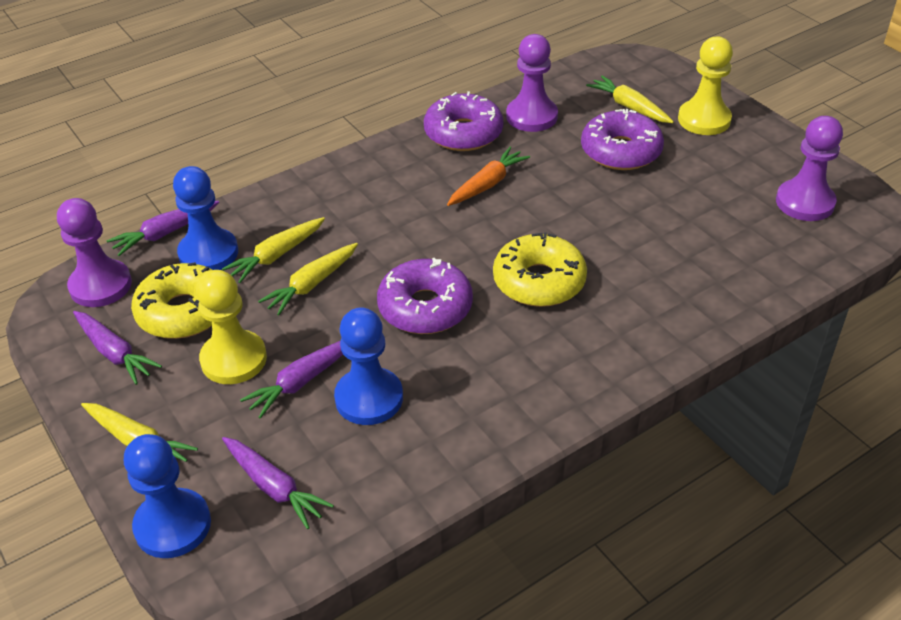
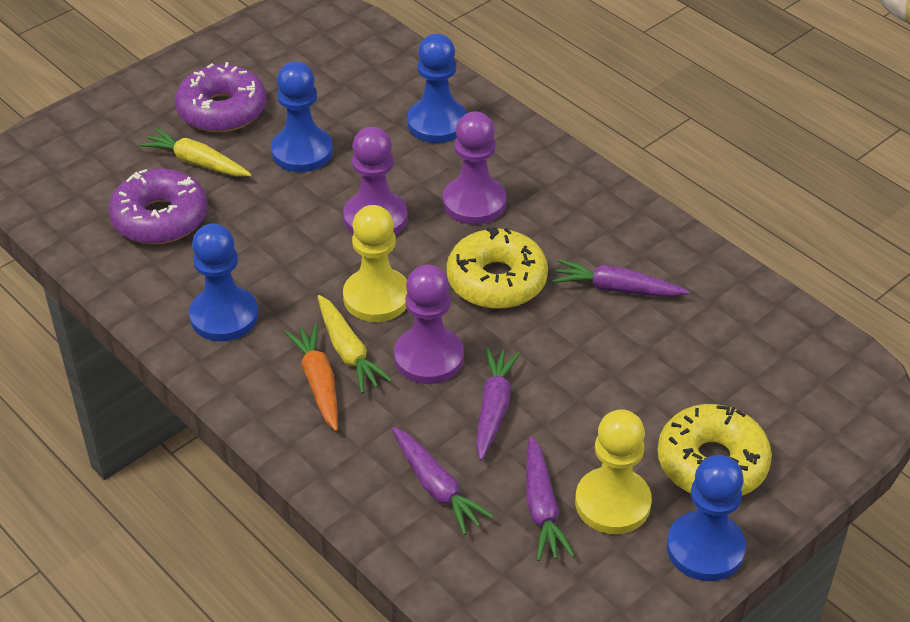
blue pawn: [124,434,211,558] [173,166,238,270] [334,308,403,425] = 3 -> [189,224,258,341] [271,62,333,172] [407,34,467,143] [667,455,746,581] = 4
purple donut: [377,258,473,334] [424,91,503,151] [581,109,664,170] = 3 -> [109,169,208,244] [175,62,266,133] = 2
yellow carrot: [81,403,198,462] [222,217,325,283] [258,243,358,315] [586,76,674,123] = 4 -> [139,128,251,177] [317,295,393,393] = 2

